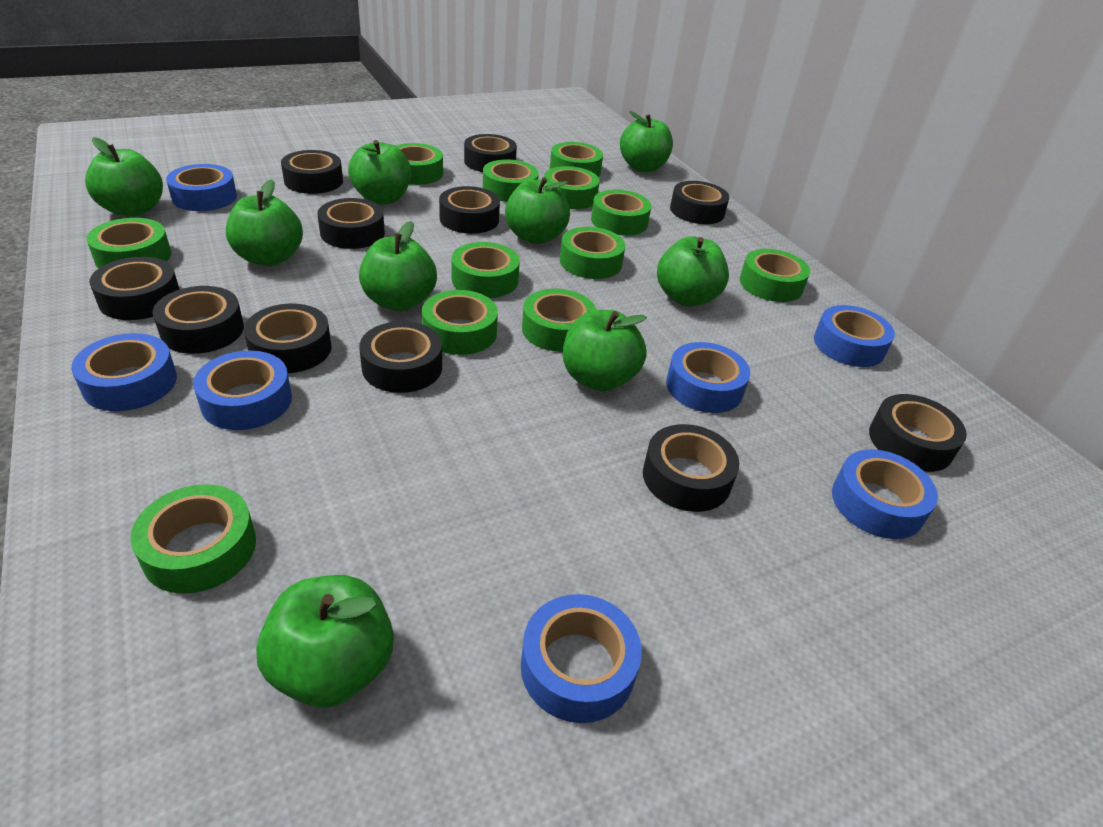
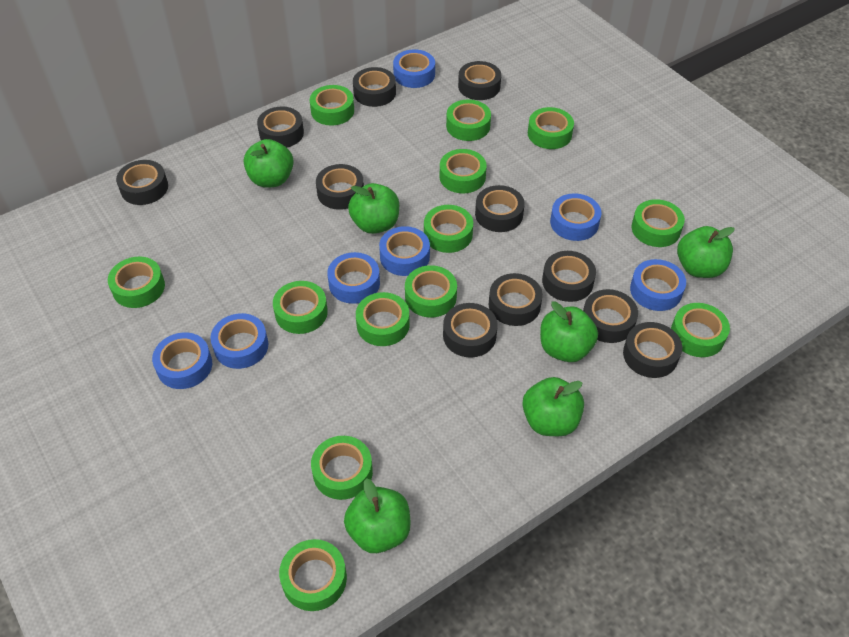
green apple: [85,137,163,217] [226,179,303,266] [256,575,394,708] [348,140,411,204] [359,221,437,311] [505,177,570,244] [563,310,647,391] [620,111,673,172] [657,236,729,306] = 9 -> [244,139,294,187] [344,478,411,553] [348,183,399,234] [522,377,584,436] [540,301,598,362] [677,226,735,278] = 6
green tape: [86,218,171,268] [130,484,256,594] [396,143,443,185] [422,290,498,355] [451,242,520,298] [483,160,539,202] [522,289,597,352] [544,166,600,209] [550,142,603,177] [560,227,625,279] [591,190,651,236] [740,249,810,302] = 12 -> [108,257,165,308] [273,281,328,334] [279,539,347,611] [310,85,354,126] [311,436,373,500] [356,292,410,346] [405,265,457,318] [424,205,473,253] [440,149,487,193] [446,100,491,141] [528,107,574,149] [632,199,685,247] [671,303,730,357] = 13

